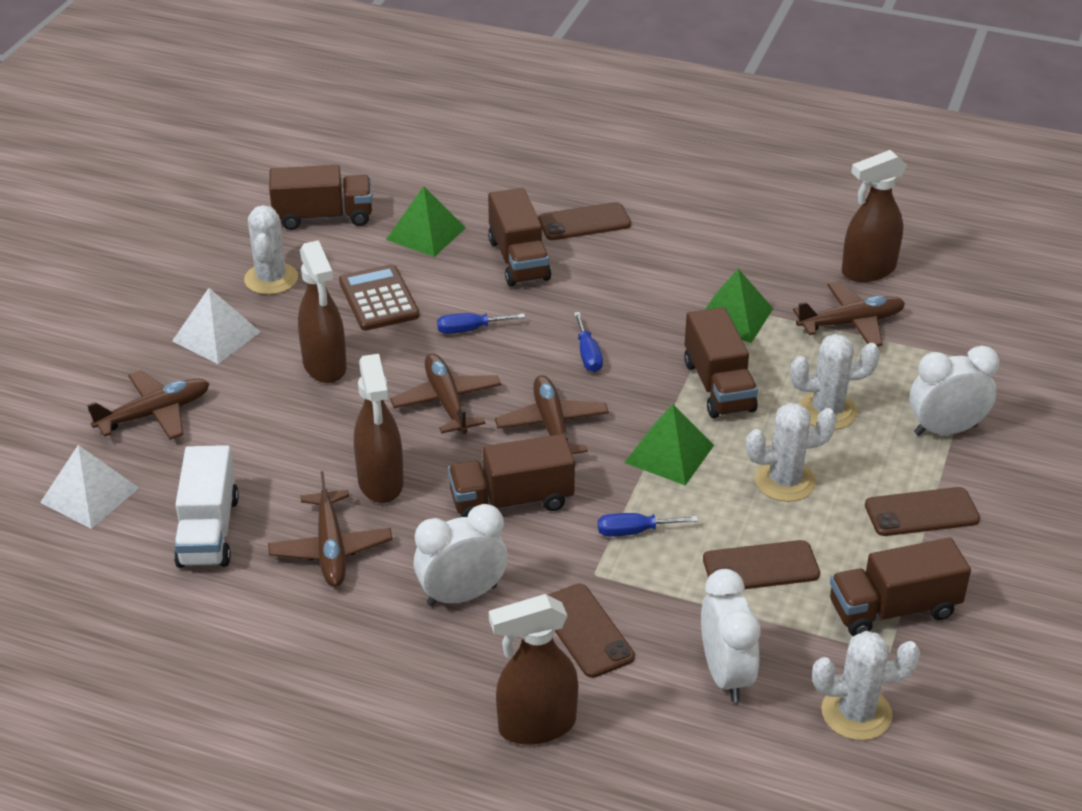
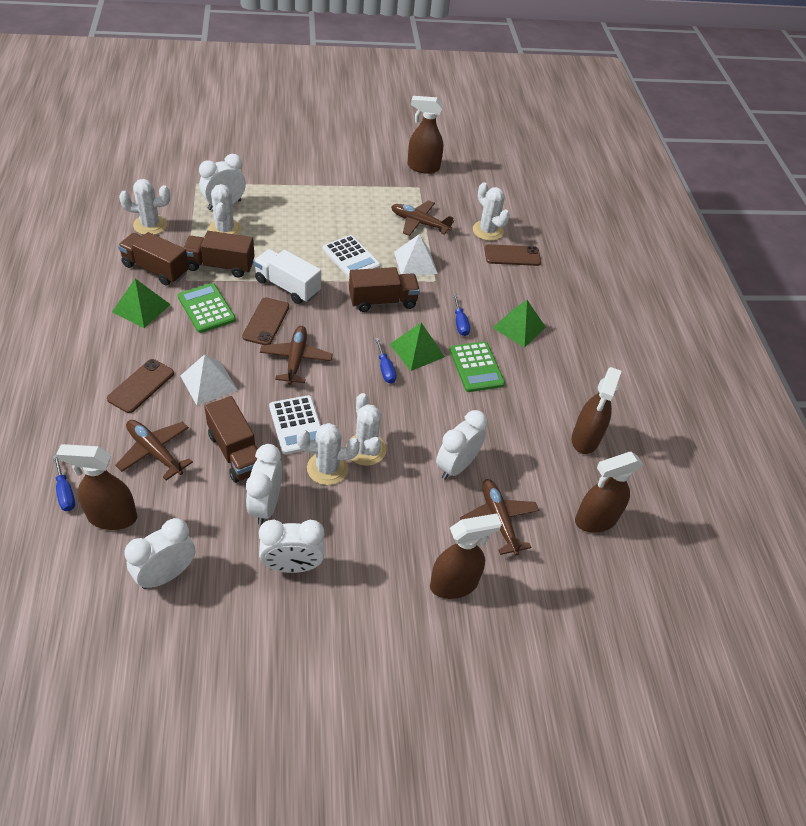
brown calculator: [339,264,419,331] = 1 -> none = 0
brown phone: [538,202,631,240] [548,584,635,678] [703,540,820,589] [865,487,980,536] = 4 -> [107,359,174,413] [242,297,289,345] [484,244,541,266] = 3
brown plane: [87,370,210,440] [268,471,392,587] [390,353,502,434] [495,375,609,454] [793,282,905,347] = 5 -> [115,420,193,480] [260,326,333,385] [391,200,454,236] [460,479,539,556] = 4
brown spray bottle: [298,240,347,383] [354,354,404,503] [489,594,578,745] [842,150,907,282] = 4 -> [56,444,137,530] [408,96,443,174] [430,513,502,599] [572,367,622,454] [575,452,643,533] = 5
brown truck: [269,165,372,230] [448,434,575,517] [488,188,551,286] [684,307,758,418] [830,538,971,636] = 5 -> [118,232,189,285] [183,231,255,278] [204,396,258,483] [349,267,420,312] = 4
green calculator: none = 0 -> [178,283,236,333] [450,341,505,392] = 2
white cactus: [244,205,298,295] [746,403,837,502] [790,334,880,430] [812,631,920,740] = 4 -> [119,179,170,235] [208,184,242,235] [297,423,360,485] [346,393,386,466] [473,182,510,241] = 5
white calculator: none = 0 -> [269,395,321,455] [323,235,380,278] = 2
white clock: [413,504,508,606] [701,569,761,702] [910,345,999,436] = 3 -> [125,518,195,589] [199,154,246,210] [246,444,282,525] [259,520,325,573] [436,410,487,480] = 5

